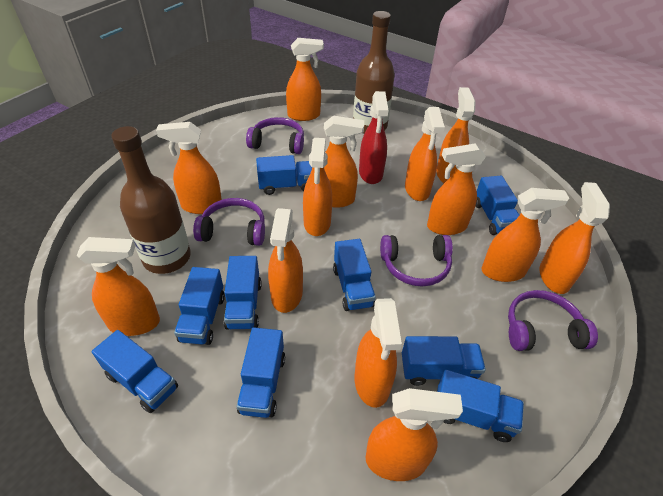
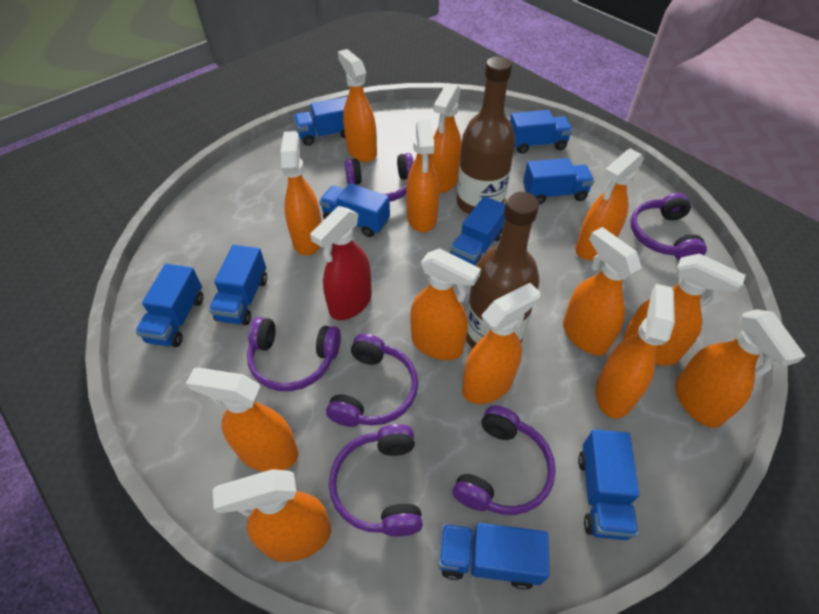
purple headphones: [193,198,265,246] [246,117,304,154] [380,235,453,287] [508,290,598,351] = 4 -> [247,317,341,391] [326,334,418,427] [329,424,423,537] [345,153,414,202] [453,406,556,515] [630,193,707,261] = 6

